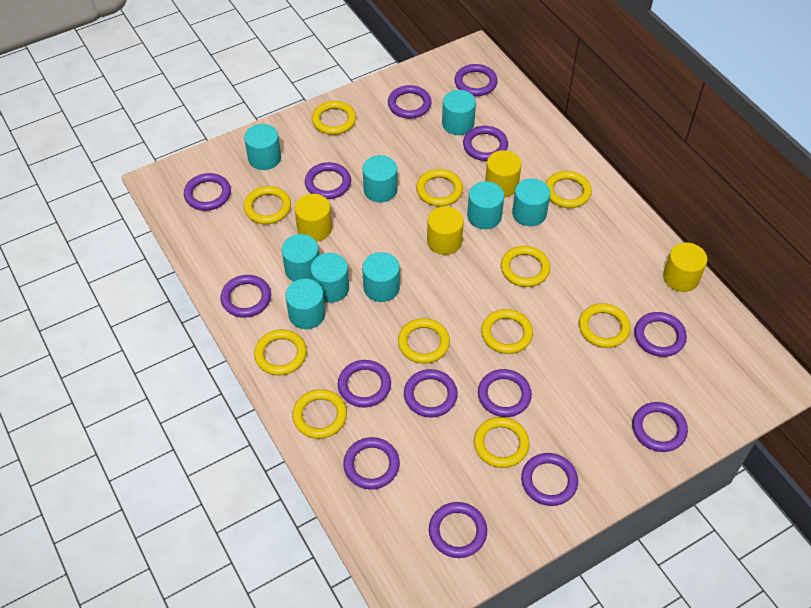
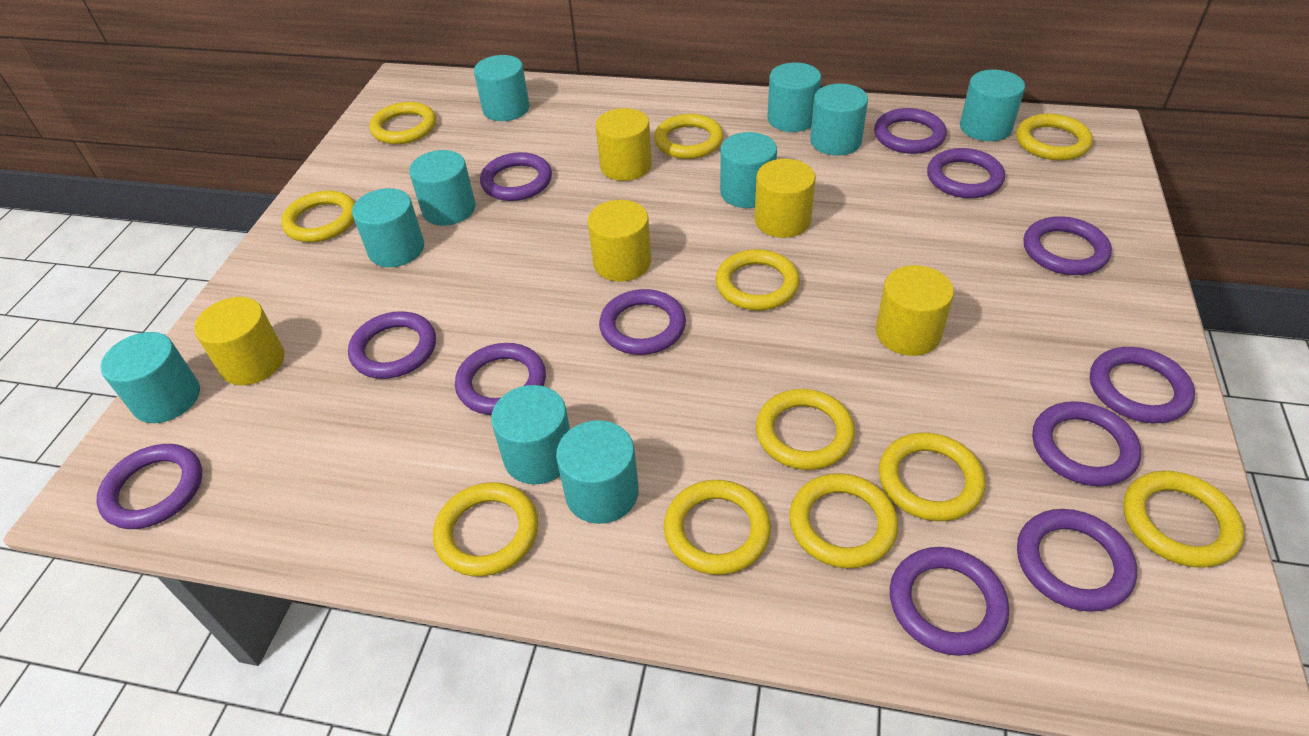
purple ring: [184,173,231,211] [220,275,271,318] [305,162,351,199] [338,360,391,408] [343,437,400,490] [388,85,432,119] [404,369,458,418] [429,502,487,558] [455,64,498,96] [463,126,508,161] [478,369,532,417] [521,453,578,506] [632,402,688,452] [634,312,687,357] = 14 -> [96,444,202,529] [348,311,436,379] [455,343,546,415] [480,152,552,201] [599,289,686,355] [874,108,947,154] [890,547,1009,656] [927,148,1005,198] [1017,509,1137,612] [1024,216,1112,275] [1032,401,1141,486] [1090,347,1195,423] = 12
turquoise cylinder: [244,124,281,170] [282,234,319,282] [285,279,326,329] [311,253,349,303] [362,252,400,302] [363,155,398,203] [442,90,476,135] [467,181,504,229] [512,178,550,226] = 9 -> [100,332,200,423] [352,188,424,267] [409,150,475,226] [474,55,530,121] [491,385,570,484] [556,420,639,524] [720,132,777,208] [767,62,821,132] [810,83,868,155] [960,70,1025,141] = 10
yellow cylinder: [295,194,332,242] [427,206,464,255] [485,150,522,197] [663,242,707,292] = 4 -> [194,297,285,385] [588,200,651,282] [595,108,652,181] [755,159,816,238] [876,265,954,356] = 5

